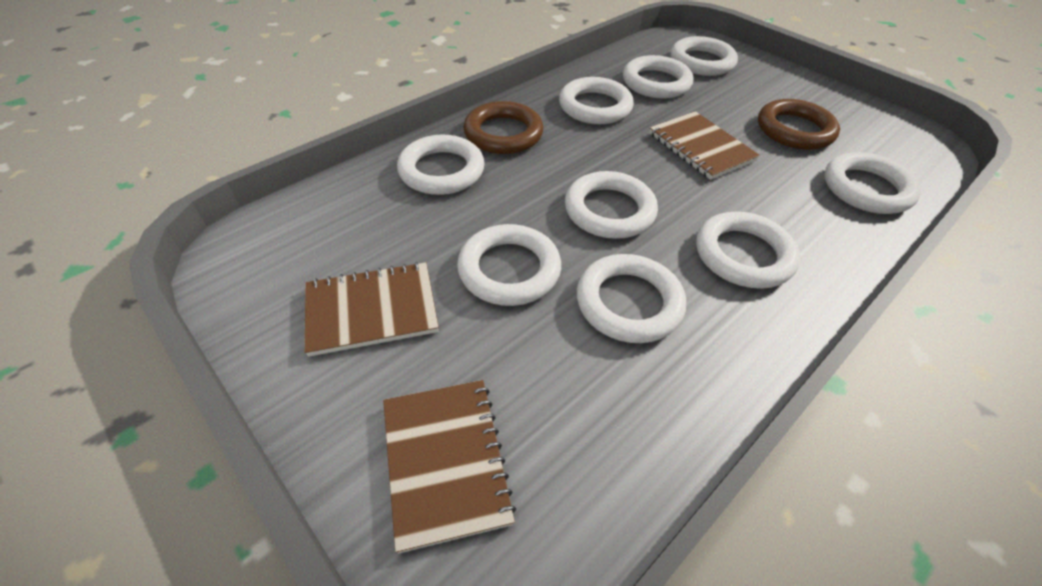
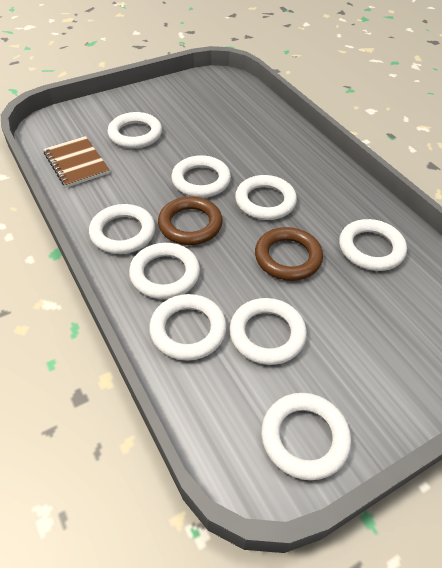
brown notebook: [304,262,439,357] [383,380,516,553] [649,111,760,180] = 3 -> [44,136,110,188] = 1

